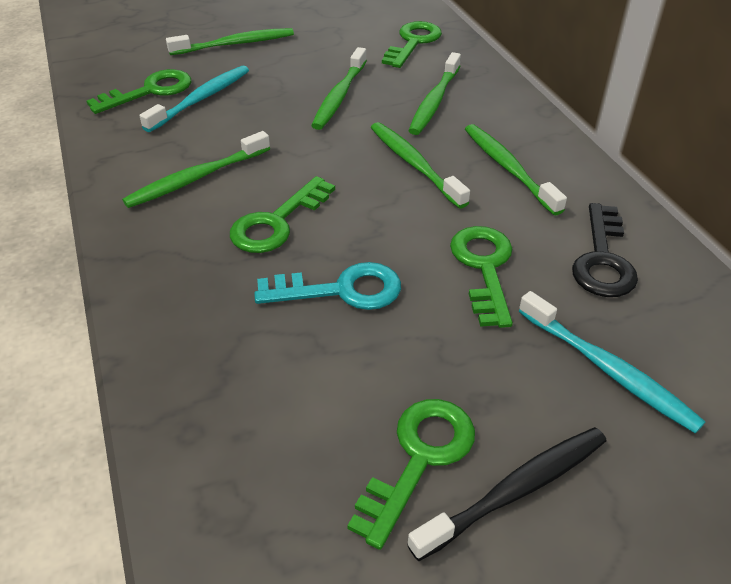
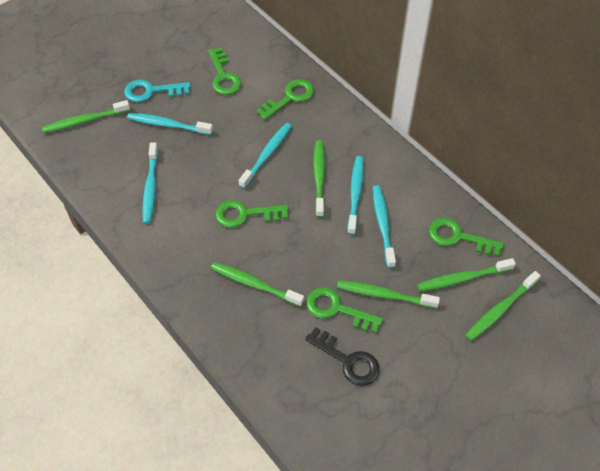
black toothbrush: [407,427,606,561] = 1 -> none = 0
turquoise toothbrush: [139,65,249,132] [519,291,706,433] = 2 -> [127,113,213,135] [142,142,158,224] [238,123,292,189] [347,156,364,235] [373,185,396,268] = 5

